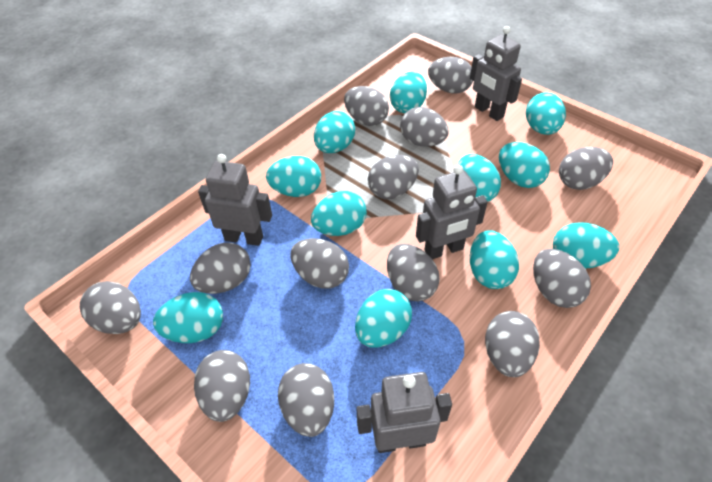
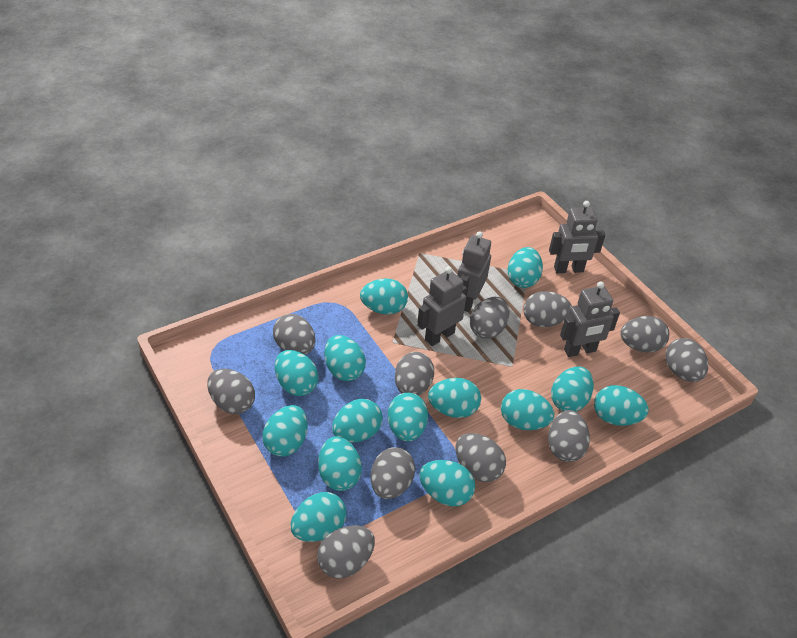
grey egg: [80,281,141,334] [190,243,251,294] [194,350,250,422] [278,363,334,437] [290,238,349,289] [344,86,389,126] [368,155,419,199] [387,244,440,301] [400,107,449,147] [428,57,473,94] [485,311,540,377] [533,249,591,308] [559,147,613,190] = 13 -> [207,369,255,414] [273,314,316,355] [317,525,375,579] [371,447,415,499] [395,352,434,396] [455,433,506,482] [470,297,510,339] [523,291,572,327] [548,410,590,462] [620,316,669,353] [666,338,708,382] = 11
turquoise egg: [153,292,223,343] [266,156,321,197] [311,191,367,236] [314,111,355,153] [355,289,412,348] [390,71,427,113] [457,154,501,202] [470,230,519,289] [499,142,550,188] [526,92,566,135] [553,222,619,269] = 11 -> [263,405,308,457] [275,350,319,396] [290,492,347,542] [318,436,362,491] [324,335,366,381] [332,399,383,443] [360,278,408,315] [388,393,428,442] [419,460,475,506] [428,378,481,418] [501,389,554,430] [508,247,543,288] [551,367,594,412] [594,385,648,426] = 14

